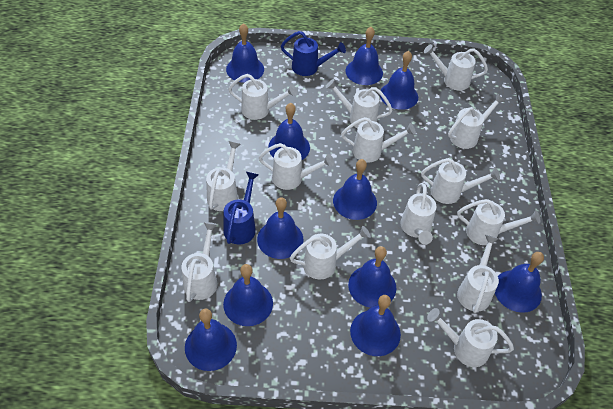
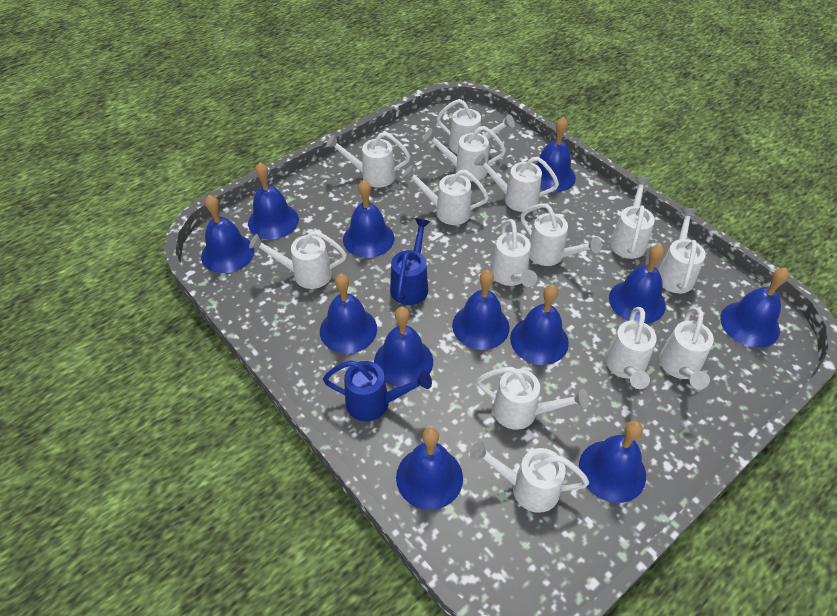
blue bell: [185,308,237,371] [223,264,273,326] [226,23,264,83] [257,197,303,259] [268,103,310,160] [333,159,377,220] [345,27,383,85] [348,246,396,308] [350,295,401,356] [380,51,418,110] [495,252,544,313] = 11 -> [201,195,255,273] [248,163,299,240] [320,274,377,354] [343,180,394,258] [374,306,433,387] [396,427,463,510] [452,270,510,350] [510,285,569,365] [536,117,576,192] [579,421,646,503] [609,244,666,324] [720,268,789,348] = 12

